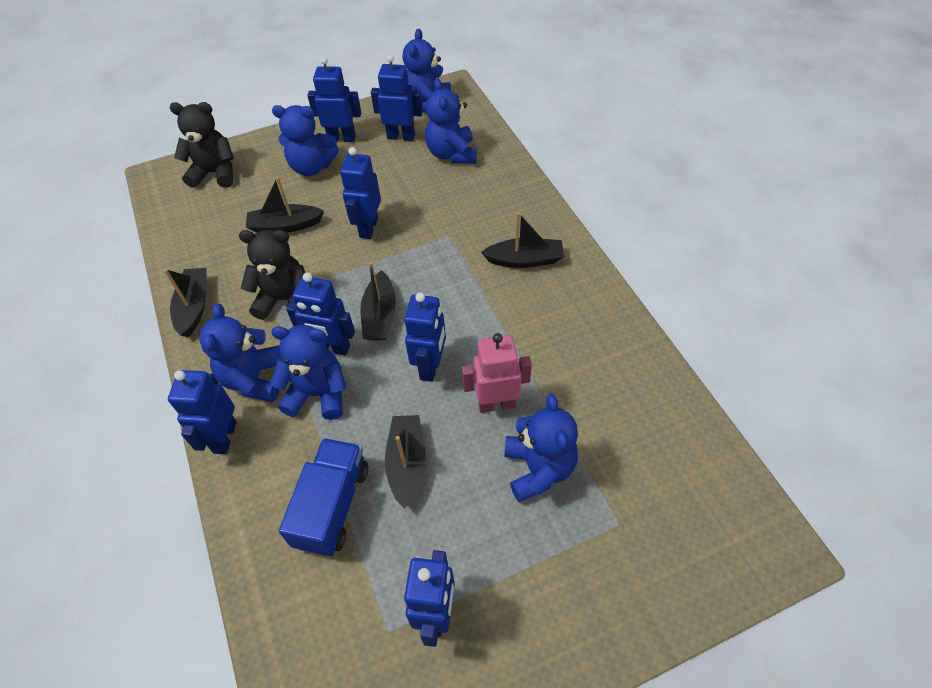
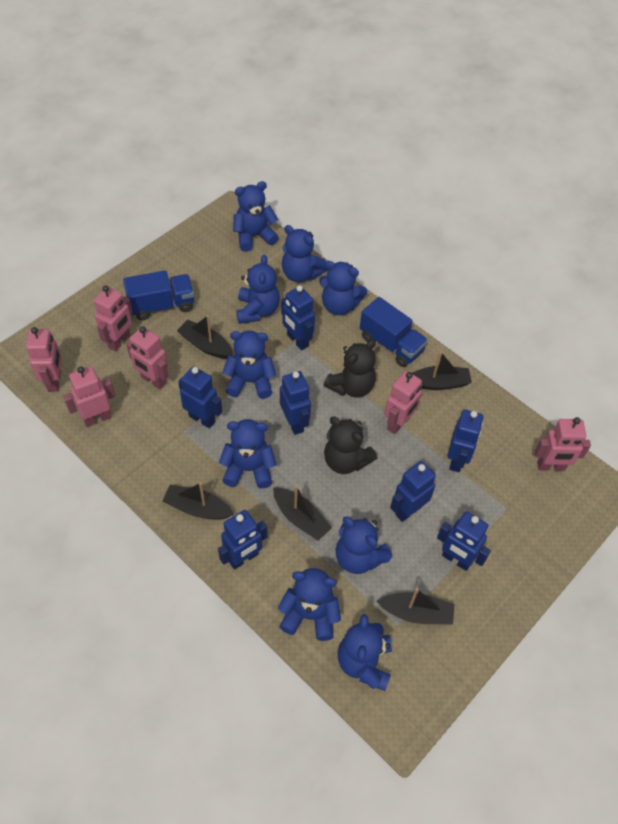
blue teddy bear: [199,304,281,402] [270,325,347,420] [272,105,339,176] [402,29,451,113] [425,78,477,164] [504,394,578,502] = 6 -> [219,419,276,489] [222,331,276,399] [233,181,279,252] [236,255,280,324] [278,568,341,641] [282,225,327,282] [319,261,367,315] [335,517,392,574] [338,614,392,691] = 9
blue truck: [279,438,369,556] = 1 -> [123,270,194,320] [360,297,428,367] = 2
pink robot: [462,333,532,413] = 1 -> [26,327,62,392] [63,366,115,427] [94,286,133,351] [126,326,169,390] [384,371,422,434] [535,417,591,471] = 6

